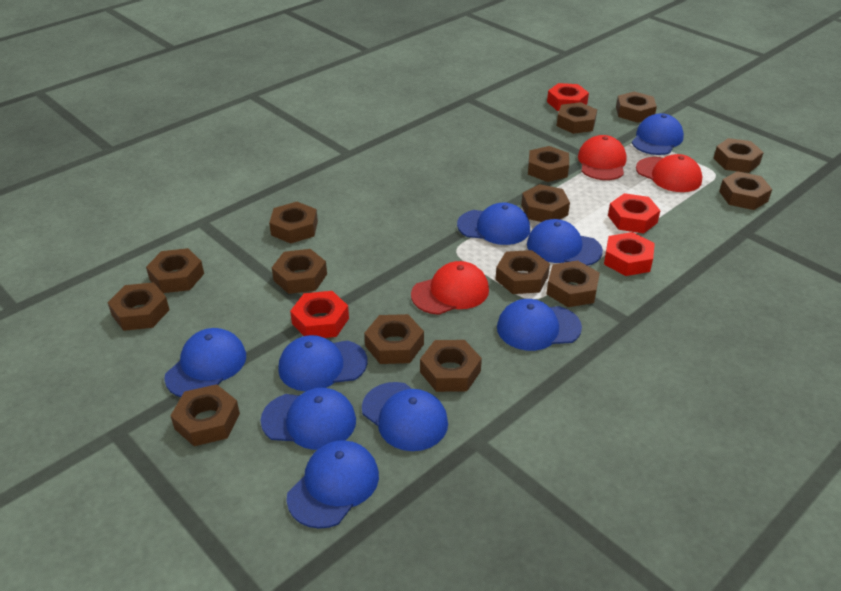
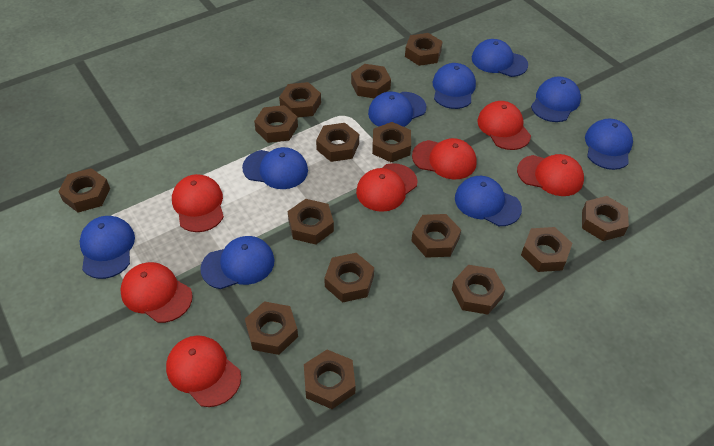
red cap: [411,261,489,315] [578,135,627,180] [636,154,702,192] = 3 -> [120,262,193,323] [166,335,241,407] [172,174,224,232] [356,163,417,212] [412,138,477,180] [477,101,531,150] [517,154,584,196] = 7
red nut: [290,291,349,338] [547,83,589,111] [604,232,655,276] [608,193,661,233] = 4 -> none = 0

